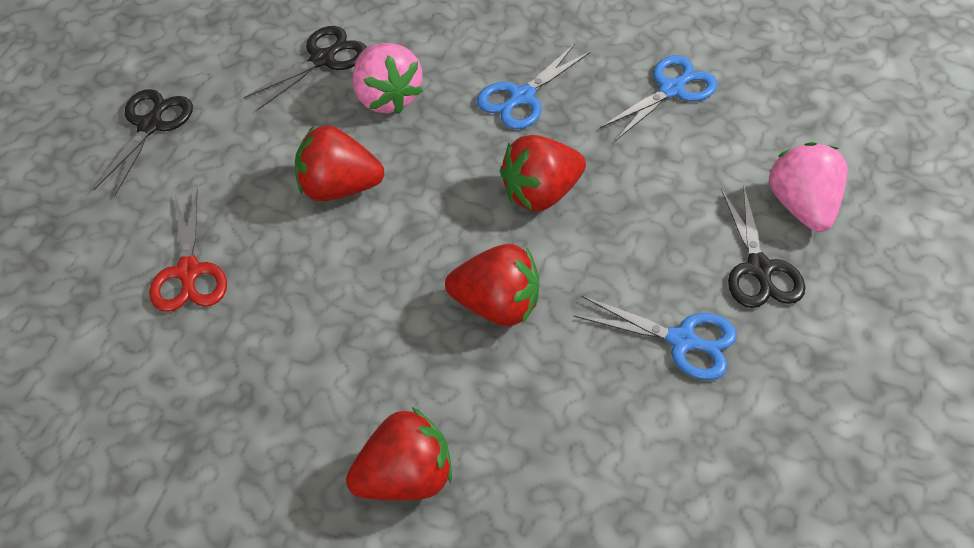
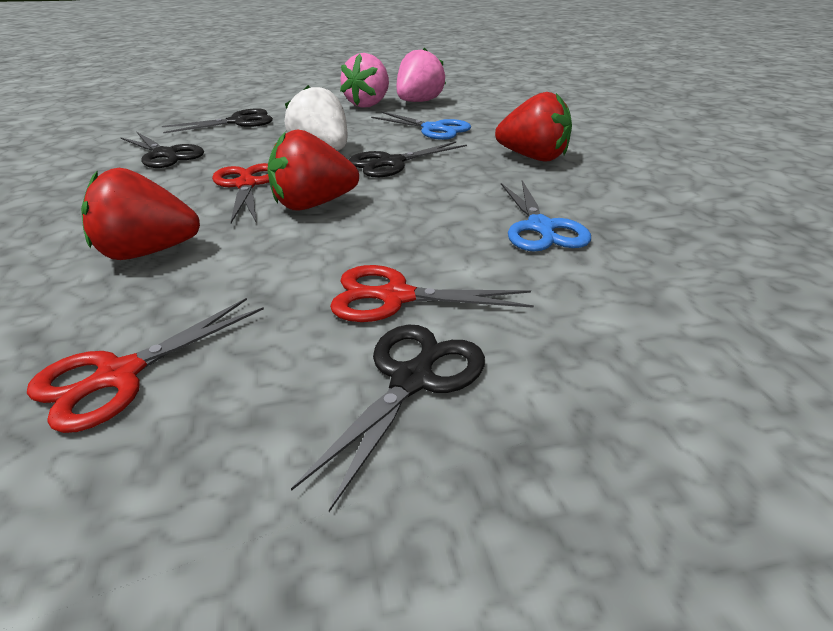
black scissors: [93,89,193,196] [244,26,367,110] [721,187,805,308] = 3 -> [120,132,204,168] [162,108,273,133] [291,325,485,512] [349,141,467,178] = 4
blue scissors: [477,44,591,129] [574,296,737,380] [600,55,718,140] = 3 -> [371,111,471,140] [501,180,591,252] = 2
red scissors: [149,189,227,312] = 1 -> [27,298,264,433] [212,163,269,223] [330,265,534,322] = 3
red strawberry: [295,125,384,201] [346,407,452,501] [445,244,539,326] [500,135,586,211] = 4 -> [81,168,200,260] [267,129,359,211] [495,92,572,162] = 3
white strawberry: none = 0 -> [284,85,348,151] = 1

